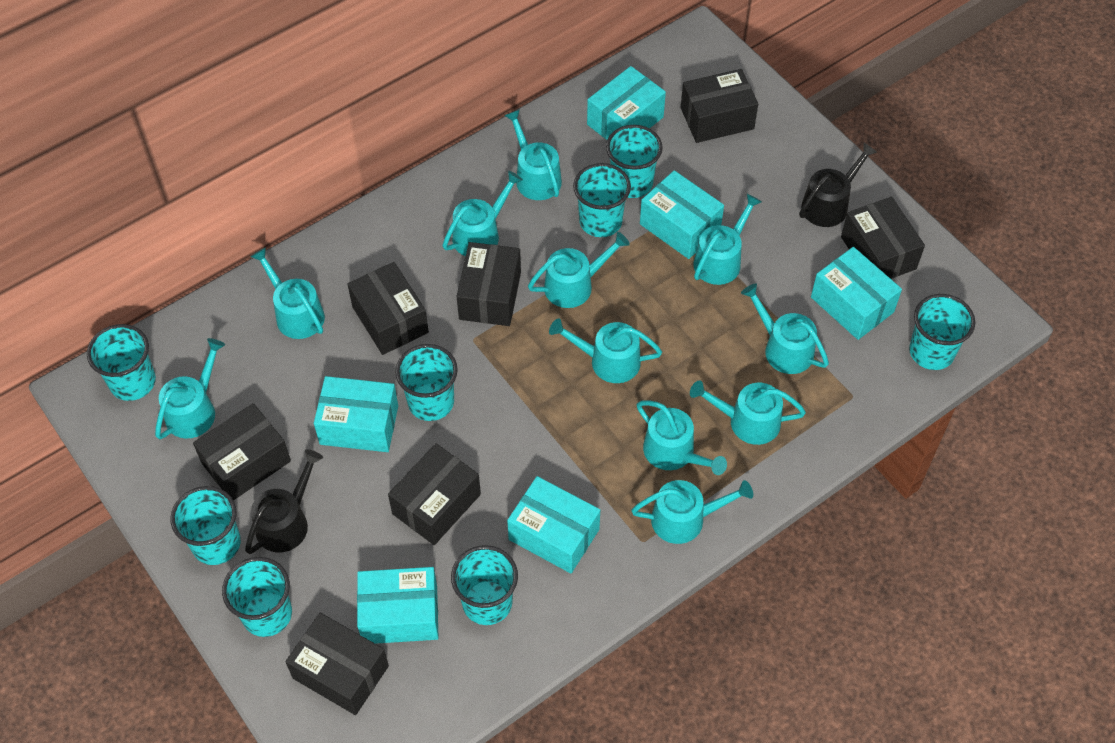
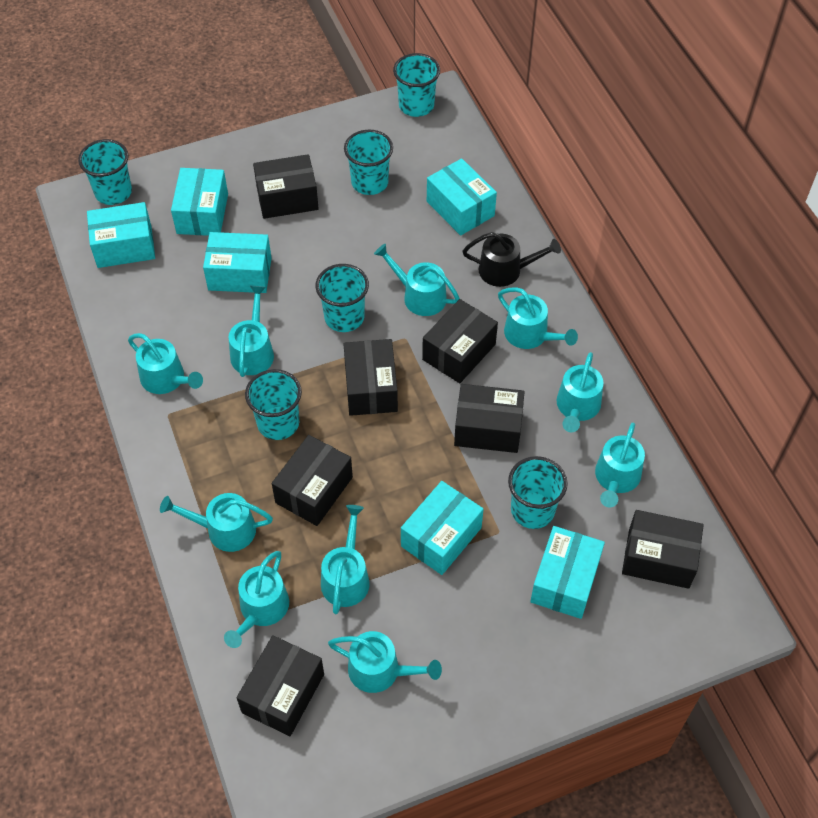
black watering can: [245,449,323,554] [799,143,877,227] = 2 -> [462,232,561,287] = 1
turquoise cup: [87,324,156,401] [171,486,241,565] [222,557,292,637] [395,344,458,421] [451,545,518,625] [573,163,631,237] [606,125,663,198] [909,294,975,370] = 8 -> [78,139,132,205] [245,369,302,440] [315,264,369,332] [344,130,393,195] [393,53,440,117] [508,456,568,529] = 6
turquoise watering can: [155,338,225,439] [250,247,325,339] [442,171,523,256] [504,110,562,200] [528,232,630,308] [549,318,662,383] [631,480,753,544] [637,401,727,475] [690,381,806,445] [693,194,762,285] [741,283,829,374] = 11 -> [128,333,203,394] [160,493,273,552] [224,551,289,648] [229,286,274,377] [321,505,370,614] [328,631,442,693] [374,244,460,316] [498,287,578,349] [557,352,604,432] [595,423,645,507] = 10

